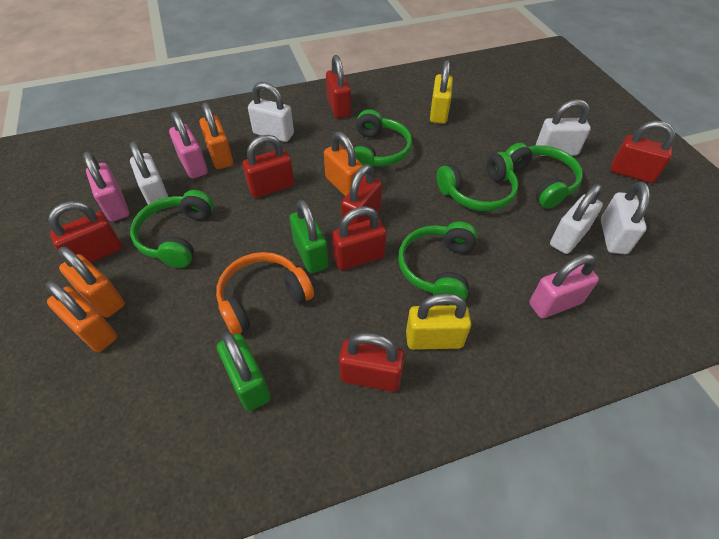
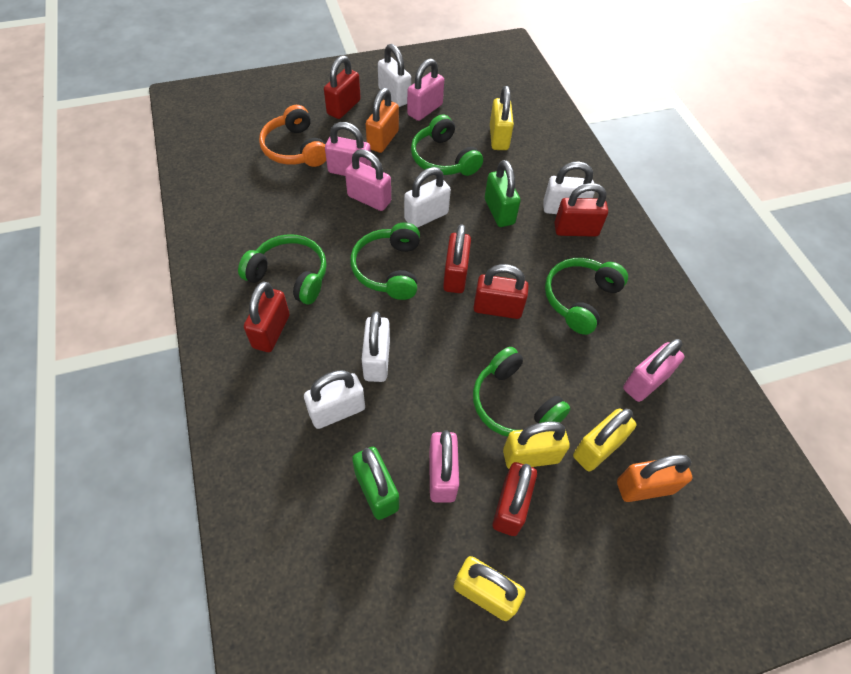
orange padlock: [45,281,117,352] [58,247,125,318] [200,102,233,169] [324,132,363,197] = 4 -> [366,88,399,153] [617,455,692,502] = 2
pink padlock: [83,151,129,222] [169,111,208,179] [529,254,599,319] = 3 -> [325,122,371,176] [345,149,391,211] [407,59,444,121] [429,430,459,502] [623,339,684,402] = 5
red padlock: [48,201,122,263] [242,135,294,198] [326,55,351,118] [332,206,386,270] [339,332,405,392] [341,164,382,226] [611,121,675,183] = 7 -> [244,281,290,352] [324,55,361,119] [443,224,471,293] [473,264,529,319] [493,462,537,536] [554,183,608,237] = 6
yellow padlock: [406,293,471,350] [430,60,453,124] = 2 -> [454,556,526,621] [490,86,514,150] [503,421,570,469] [573,408,636,471] = 4

